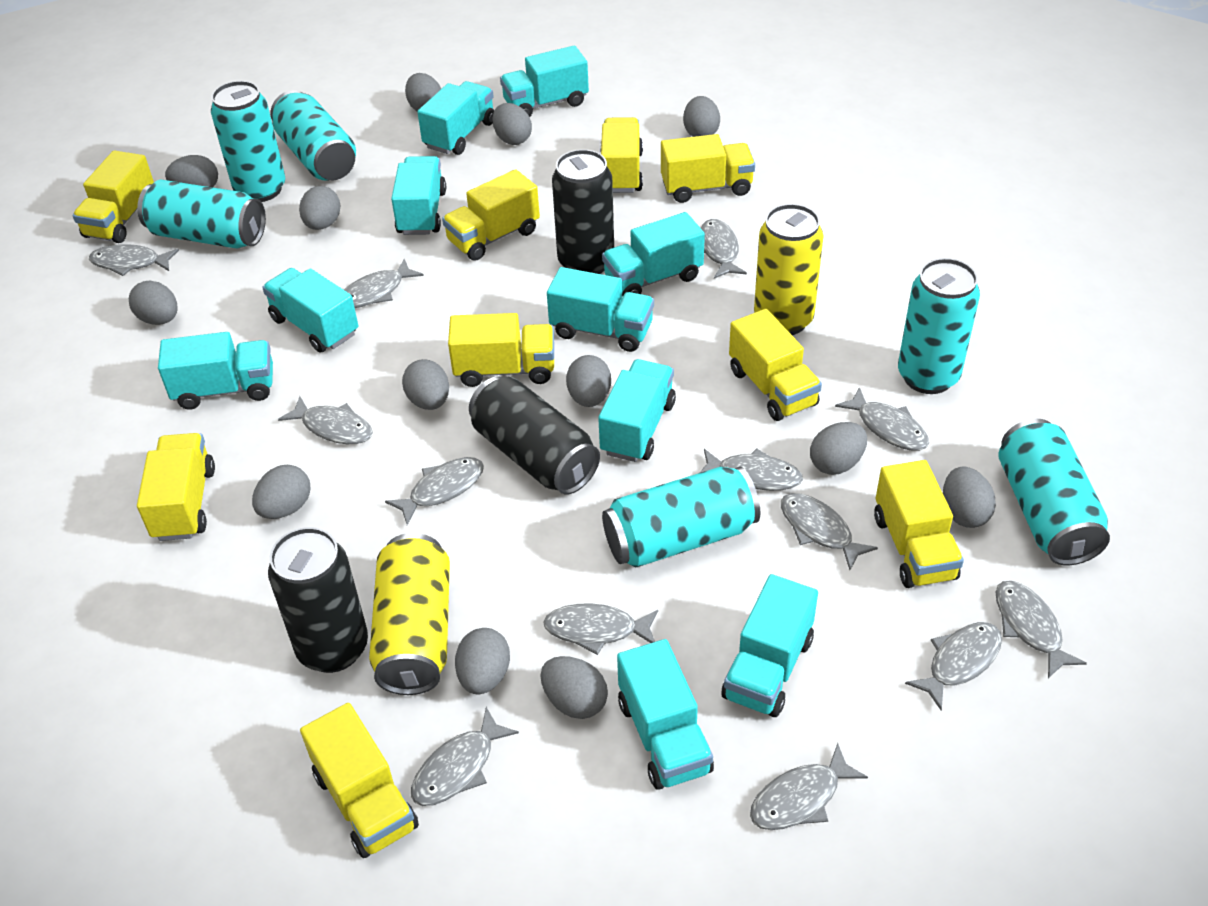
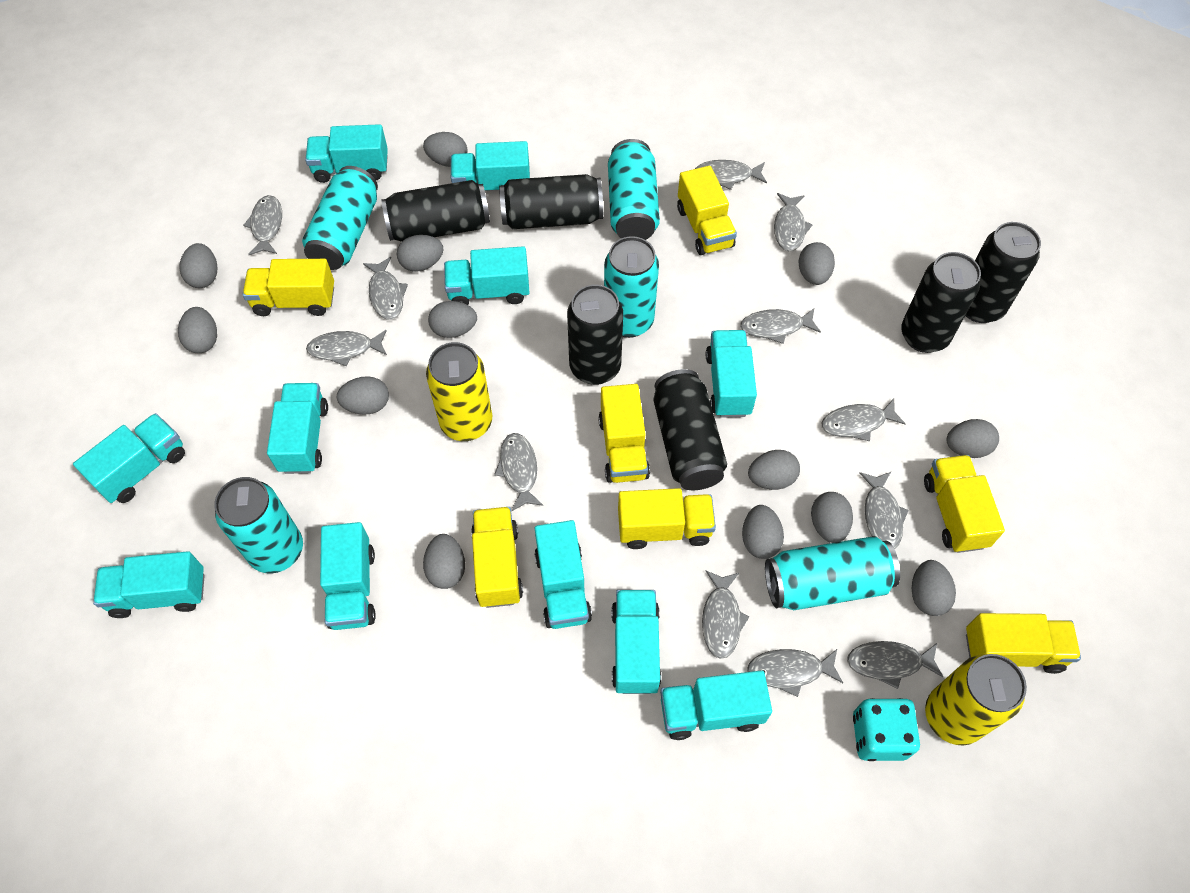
black can: [268,527,368,673] [469,376,600,495] [552,149,614,274] = 3 -> [381,180,490,242] [499,174,603,229] [567,285,623,385] [653,369,727,490] [901,252,981,353] [965,222,1041,323] = 6
grey fish: [89,244,179,276] [278,396,373,444] [344,259,424,308] [385,457,484,525] [411,707,519,806] [543,603,658,655] [699,449,803,491] [701,219,747,279] [750,743,868,830] [781,493,878,570] [835,387,929,451] [905,622,1002,711] [996,581,1087,678] = 13 -> [243,195,282,255] [306,330,387,366] [363,257,408,320] [494,433,543,512] [695,160,767,190] [702,571,750,659] [740,309,821,344] [747,649,843,697] [774,193,813,251] [822,399,906,441] [847,641,943,689] [860,472,909,549] = 12
turquoise can: [137,180,266,248] [211,81,285,202] [271,90,356,181] [602,466,760,567] [898,258,980,394] [998,419,1110,565] = 6 -> [214,477,303,574] [302,166,378,270] [604,236,659,338] [608,139,660,240] [765,536,900,610] = 5
turquoise dice: none = 0 -> [853,698,920,761] = 1
turquoise truck: [158,332,273,409] [262,268,358,353] [391,156,446,235] [417,81,495,155] [500,46,589,117] [547,267,654,352] [598,359,676,462] [602,212,705,296] [617,639,714,790] [721,574,818,717] = 10 -> [73,413,185,503] [93,551,205,618] [267,383,328,474] [305,124,388,183] [320,522,376,630] [444,246,530,305] [451,141,530,191] [535,520,592,629] [611,590,661,694] [660,670,772,740] [706,330,757,418] = 11
yellow truck: [73,150,154,243] [137,433,215,541] [300,703,419,858] [442,169,540,261] [448,313,554,387] [600,117,643,193] [661,134,755,203] [729,309,822,421] [874,460,964,588] = 9 -> [242,259,334,316] [471,507,523,608] [598,384,650,483] [618,488,716,549] [677,166,737,255] [924,455,1005,553] [966,613,1081,674] = 7

